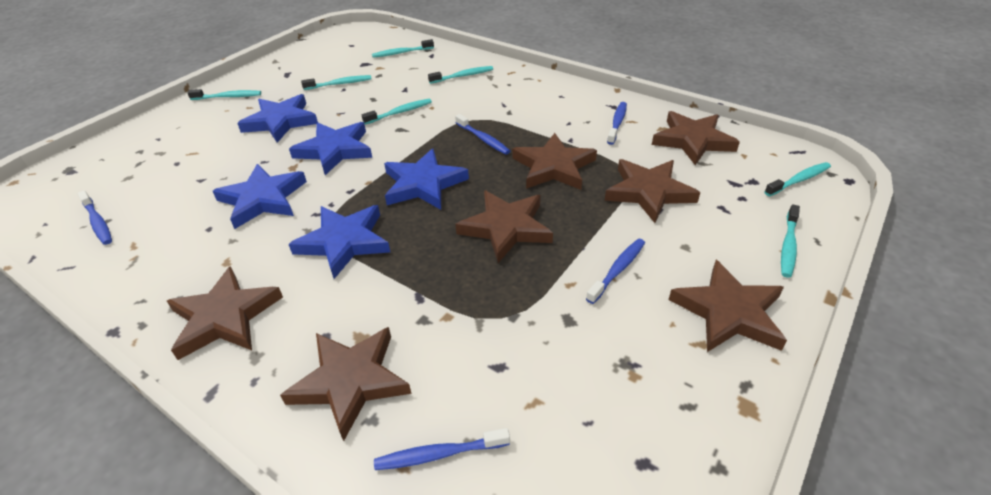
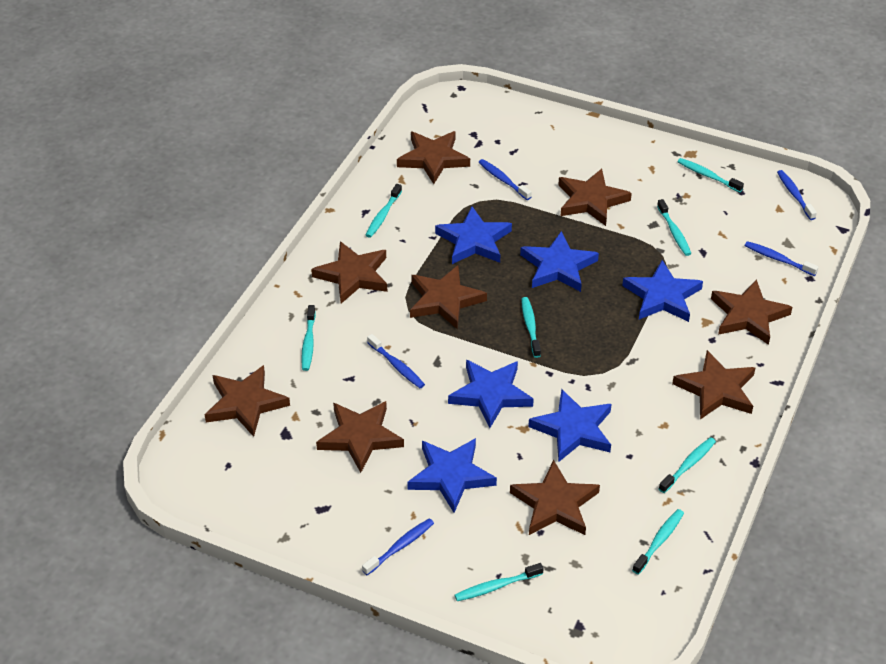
blue star: [213,164,307,229] [237,94,318,143] [289,122,372,175] [289,205,390,279] [384,149,469,210] = 5 -> [407,438,497,513] [435,206,512,264] [448,360,534,428] [520,231,599,292] [528,389,612,462] [622,260,703,322] = 6
brown star: [167,266,283,360] [280,327,412,441] [455,190,553,263] [512,133,597,190] [604,159,700,223] [652,111,740,165] [669,260,787,352] = 7 -> [205,365,290,437] [311,241,387,303] [316,401,404,473] [397,131,470,184] [410,265,487,329] [510,460,600,535] [558,169,632,226] [672,350,756,419] [711,279,792,345] = 9
turquoise toothbrush: [187,89,261,100] [301,75,372,90] [362,99,432,125] [372,39,434,58] [428,66,493,84] [764,162,831,196] [781,204,800,278] = 7 -> [301,305,316,371] [366,184,402,238] [455,563,544,601] [521,297,541,358] [632,509,684,575] [657,199,691,256] [659,437,716,493] [678,158,744,193] = 8

